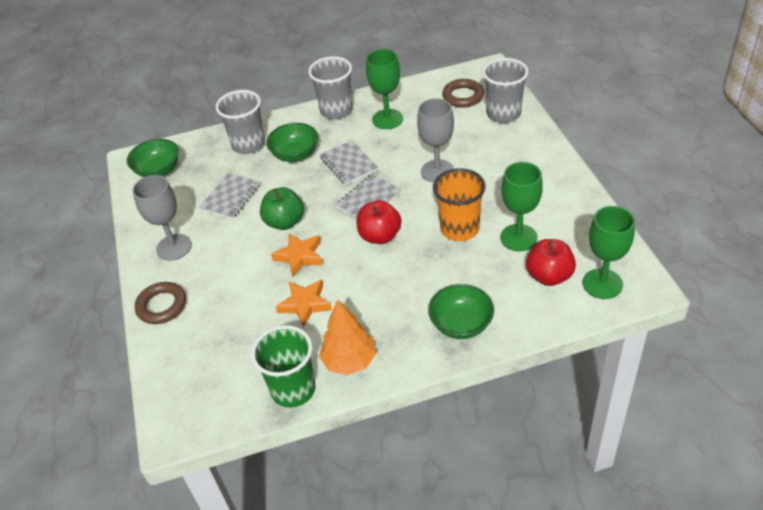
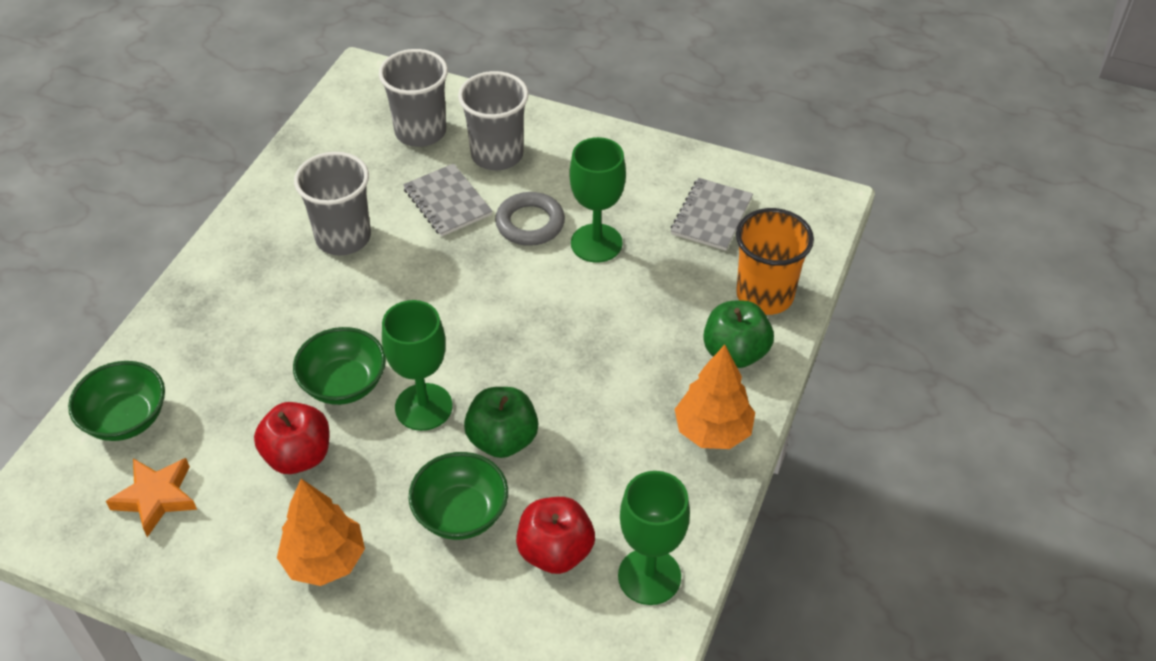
brown ring: [135,282,186,324] [442,79,484,107] = 2 -> none = 0
green apple: [260,187,304,230] = 1 -> [464,387,538,458] [703,301,774,368] = 2
green cup: [251,325,315,408] = 1 -> none = 0
grey goblet: [132,175,192,261] [417,98,454,183] = 2 -> none = 0
grey notebook: [199,173,260,219] [320,140,378,185] [336,174,402,218] = 3 -> [403,163,492,237] [671,178,753,251] = 2
grey ring: none = 0 -> [495,192,565,246] = 1
orange star: [271,233,323,277] [275,279,332,327] = 2 -> [106,458,197,537] = 1
orange tree: [319,299,376,375] = 1 -> [277,479,365,586] [675,345,755,449] = 2

